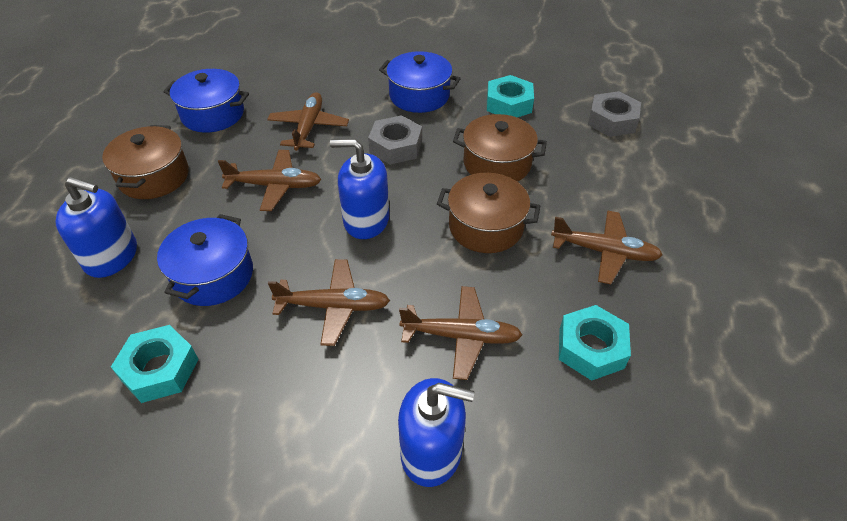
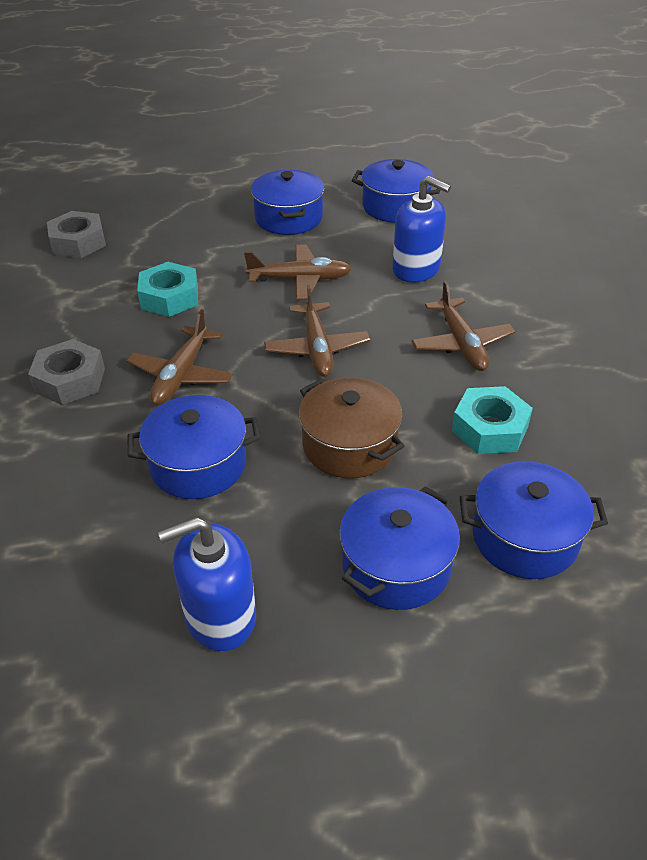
blue pot: [157,214,253,306] [164,69,249,133] [379,51,461,113] = 3 -> [127,395,260,499] [251,170,325,235] [339,486,460,610] [352,159,443,223] [460,461,608,579] = 5
blue soap dispenser: [56,177,137,278] [330,139,390,239] [398,378,475,487] = 3 -> [158,517,256,651] [392,176,451,283] = 2
brown plane: [218,150,322,211] [267,92,349,151] [268,259,390,346] [399,286,522,380] [551,210,663,284] = 5 -> [127,309,233,405] [244,245,352,300] [264,284,371,377] [412,281,515,371] = 4
brown pot: [102,125,189,199] [437,173,540,253] [453,114,547,182] = 3 -> [299,377,404,478] = 1
turquoise nut: [111,325,198,403] [487,75,534,117] [559,305,631,381] = 3 -> [137,262,198,317] [452,386,533,454] = 2

